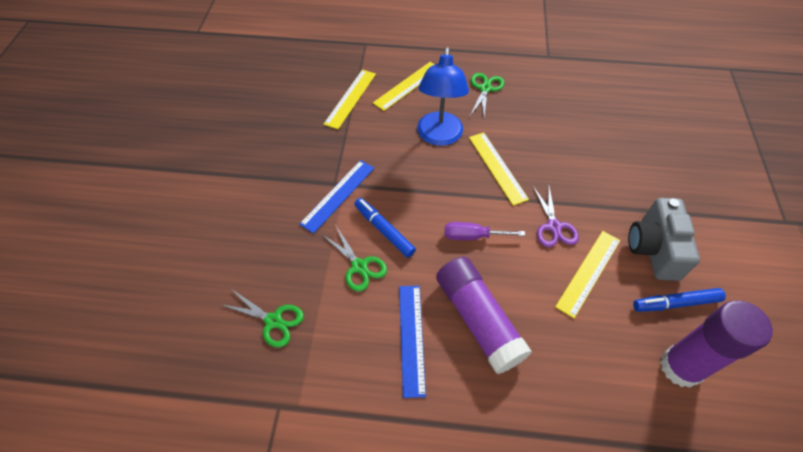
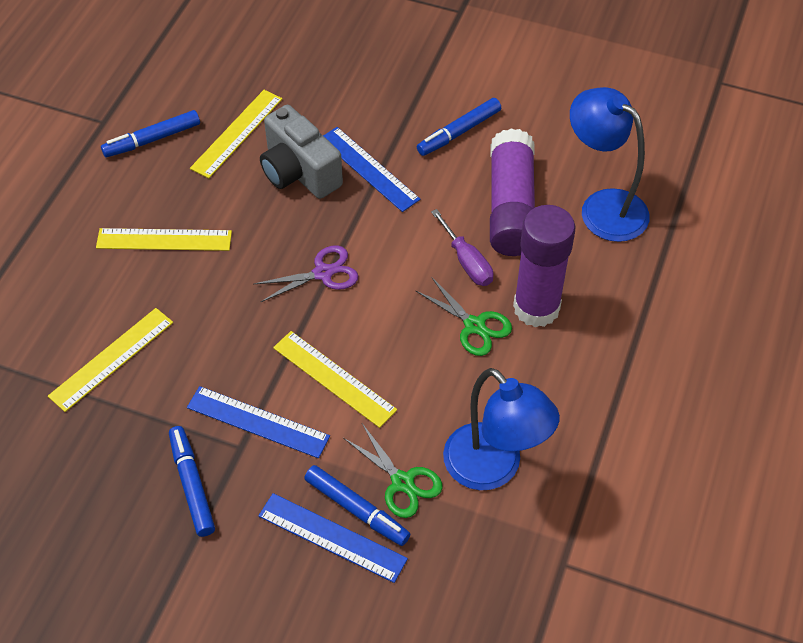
blue lamp: [417,47,469,146] = 1 -> [443,368,560,490] [570,87,650,242] = 2
blue marker: [354,198,416,258] [633,288,726,312] = 2 -> [101,110,200,157] [169,426,215,537] [304,465,410,546] [417,98,501,156] = 4
blue ruler: [299,160,374,234] [399,286,426,398] = 2 -> [187,386,330,458] [258,493,408,583] [323,127,420,212] = 3
green scissors: [220,290,304,348] [323,226,387,292] [470,73,504,117] = 3 -> [344,423,443,518] [416,277,512,356] = 2

